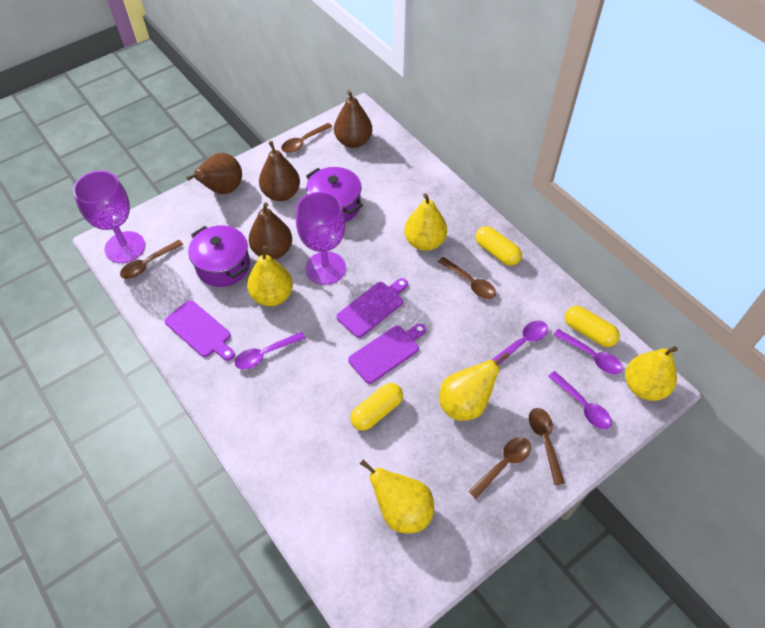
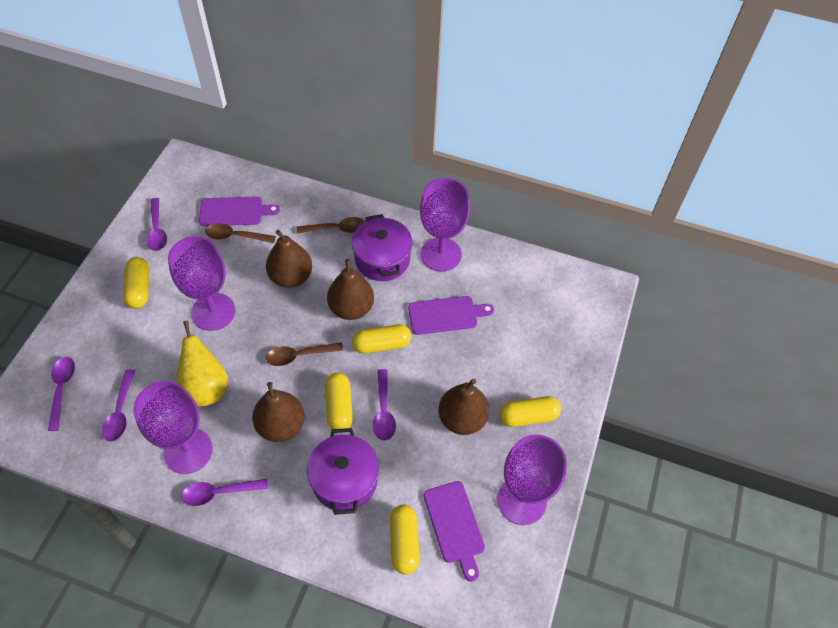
brown spoon: [120,240,183,279] [281,123,333,153] [438,257,496,299] [468,437,531,499] [529,408,565,485] = 5 -> [205,223,276,243] [266,342,343,366] [296,217,365,234] = 3
purple goblet: [73,170,145,263] [296,192,346,285] = 2 -> [133,381,213,474] [168,236,236,331] [420,178,470,272] [497,434,567,525] = 4
purple spoon: [234,332,306,370] [492,321,548,365] [548,371,612,429] [553,329,623,375] = 4 -> [48,357,75,431] [102,369,135,442] [147,198,167,251] [181,479,268,506] [373,369,396,441] = 5
yellow capsule: [350,383,403,431] [476,226,522,266] [565,306,620,347] = 3 -> [123,257,150,309] [325,373,353,429] [352,324,412,354] [390,505,420,575] [499,396,561,427] = 5
yellow pear: [247,246,293,306] [360,459,434,533] [404,193,447,251] [439,352,509,421] [625,346,678,401] = 5 -> [177,321,228,407] = 1

